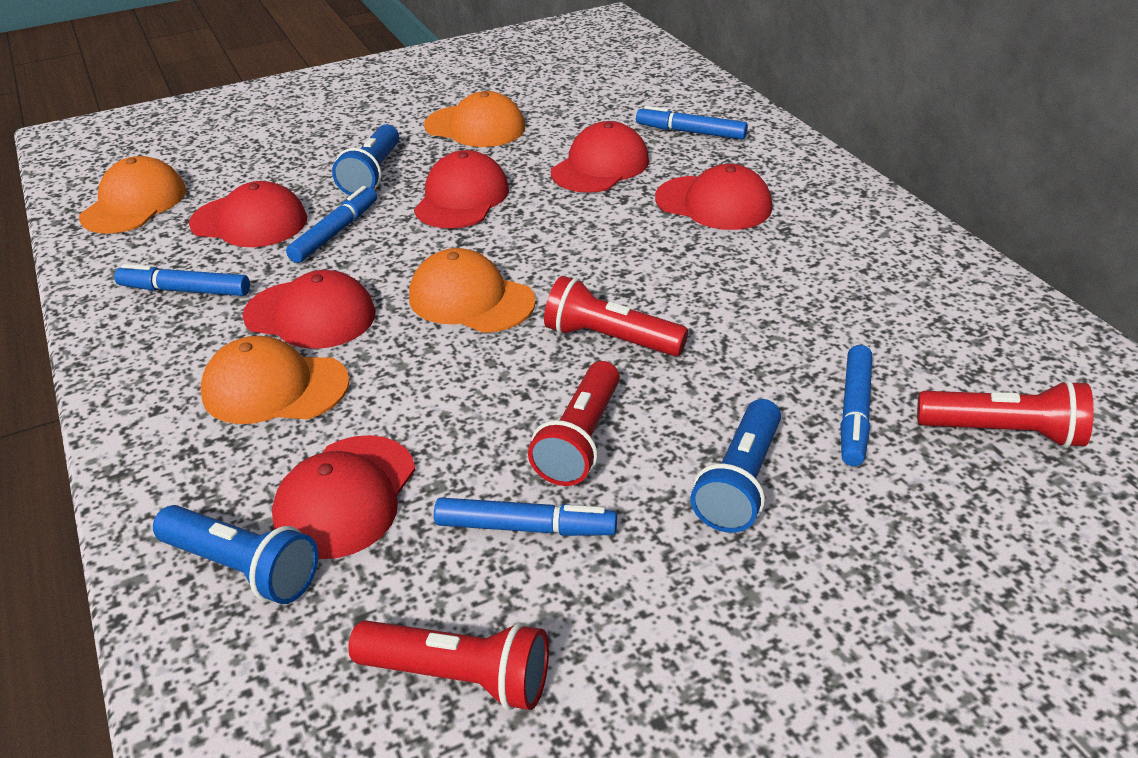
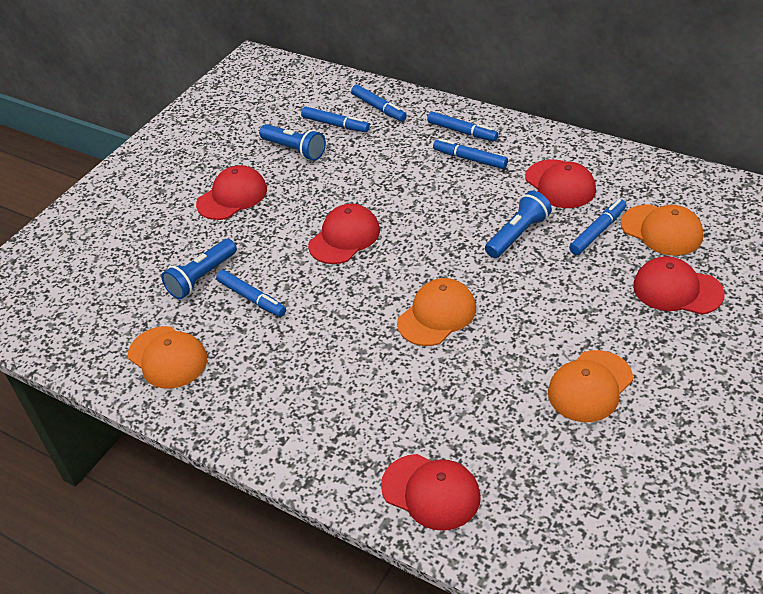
blue marker: [114,264,250,296] [286,186,377,263] [434,498,617,536] [636,106,748,140] [840,345,872,466] = 5 -> [216,270,286,317] [301,107,370,132] [351,85,407,121] [427,112,498,141] [433,138,508,169] [569,199,626,255] = 6
red cap: [189,181,307,247] [242,270,376,349] [272,435,416,559] [414,150,509,229] [551,121,649,193] [655,164,772,230] = 6 -> [196,165,267,220] [308,204,380,264] [381,454,481,531] [525,159,596,208] [633,256,725,315] = 5
red flashlight: [348,620,549,710] [528,361,620,486] [544,276,688,356] [917,380,1094,448] = 4 -> none = 0

